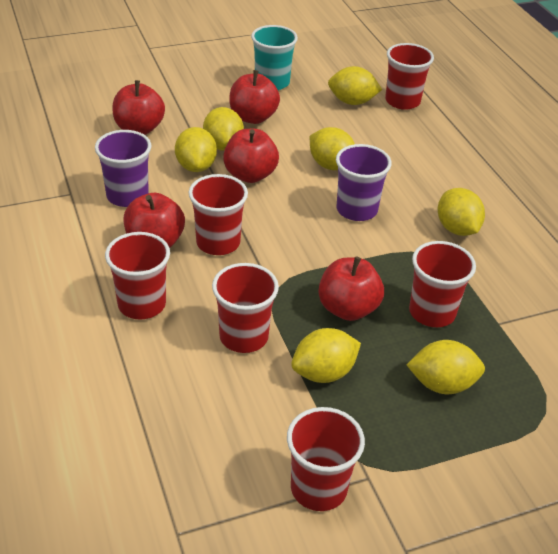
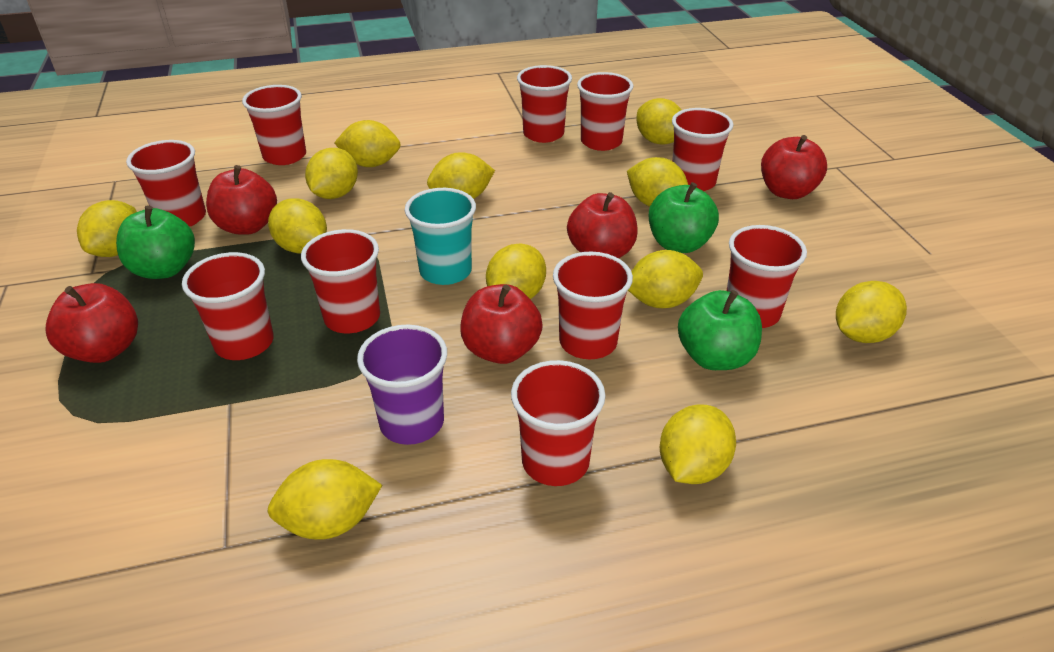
green apple: none = 0 -> [116,205,195,279] [649,182,719,253] [678,290,762,370] = 3
purple cup: [95,130,151,207] [336,144,392,221] = 2 -> [357,325,447,445] = 1
red cup: [105,232,170,320] [188,174,248,255] [212,263,279,353] [287,407,365,511] [385,43,434,110] [409,241,476,327] = 6 -> [126,140,206,227] [182,252,274,360] [242,85,306,165] [301,229,380,333] [511,360,606,486] [517,65,572,143] [553,252,633,359] [577,72,633,151] [672,108,733,191] [727,225,807,328] = 10
yellow lemon: [175,127,217,172] [203,107,244,151] [291,328,361,383] [310,127,355,170] [328,66,382,105] [407,340,485,394] [438,188,485,236] = 7 -> [77,200,137,257] [268,199,327,253] [268,459,382,540] [305,148,358,199] [334,120,401,167] [427,152,495,199] [486,243,546,299] [627,157,688,207] [628,250,703,308] [636,98,682,145] [660,404,736,484] [836,281,907,343] = 12

